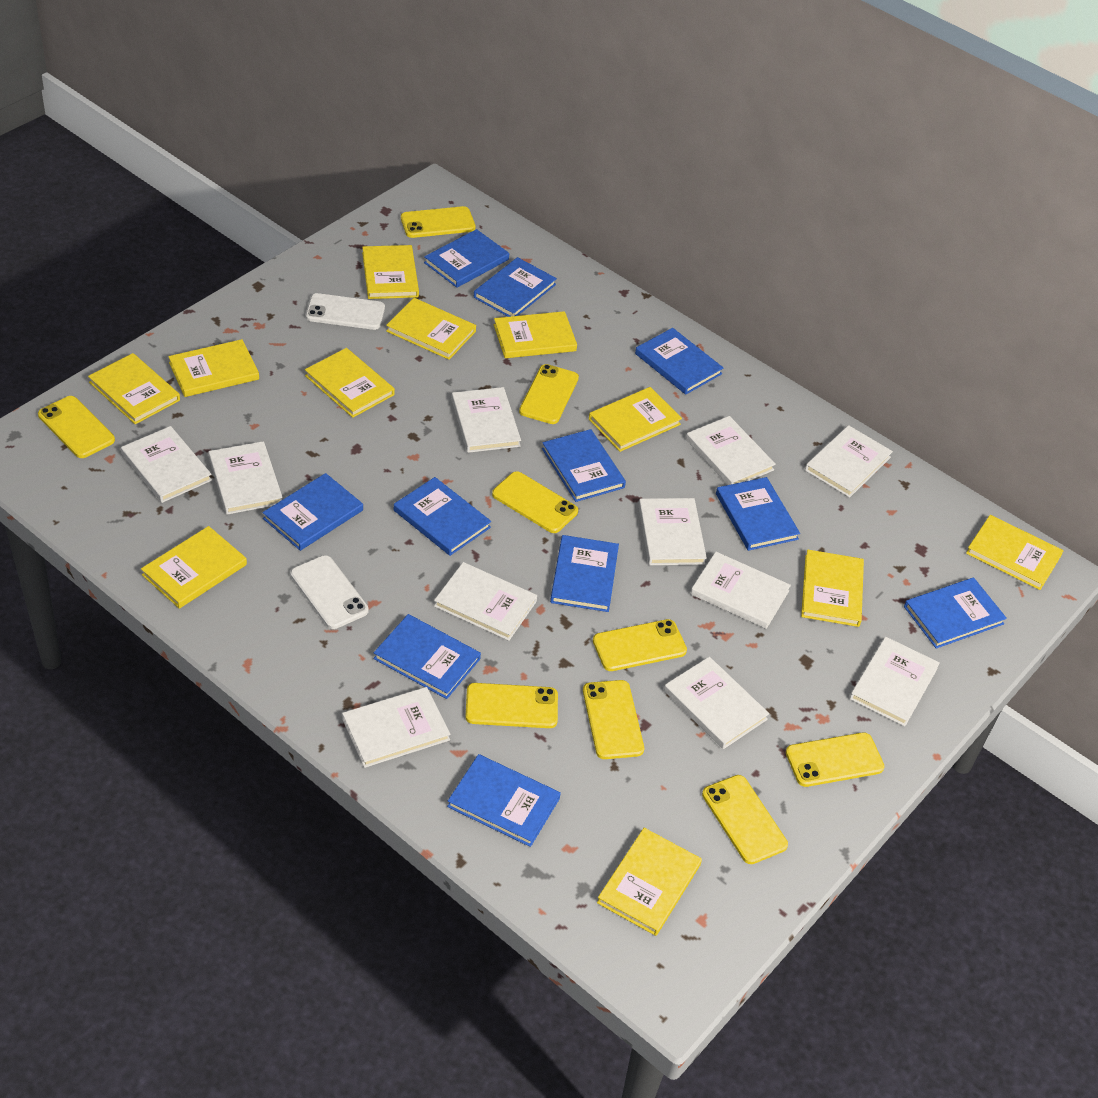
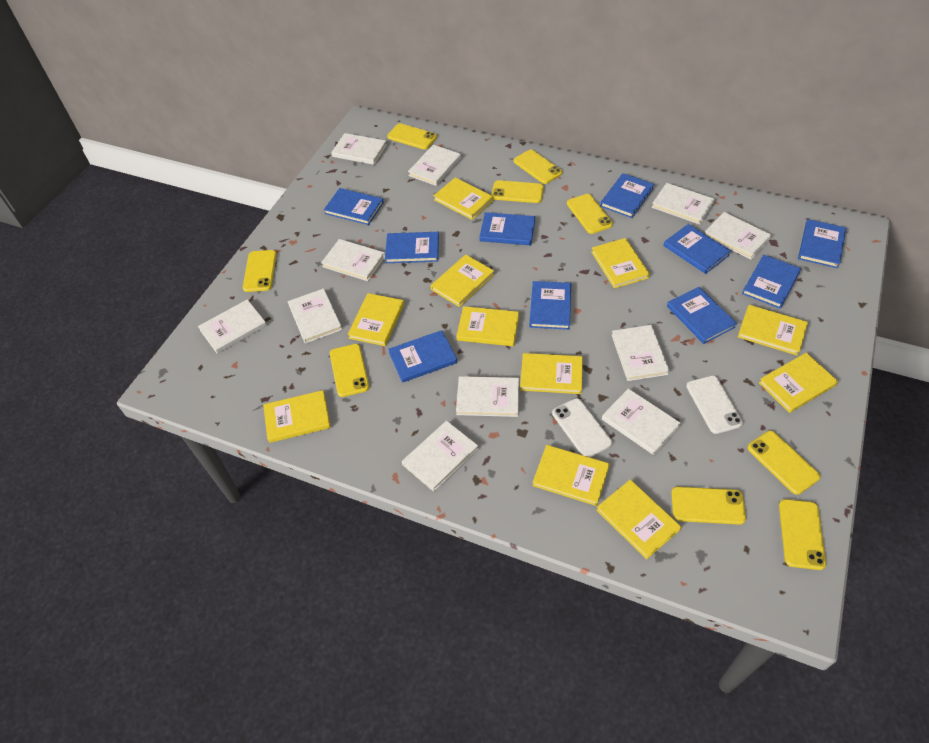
blue book: [263,473,363,551] [373,614,481,699] [394,477,491,556] [424,229,509,288] [447,754,561,847] [474,257,557,317] [542,429,626,502] [550,535,619,612] [635,328,723,395] [716,477,800,551] [904,577,1007,649] = 11 -> [324,188,384,225] [385,232,439,263] [388,330,457,383] [479,212,536,245] [529,281,572,330] [600,173,654,218] [663,224,731,274] [667,287,737,344] [742,255,801,309] [798,219,846,268] = 10

